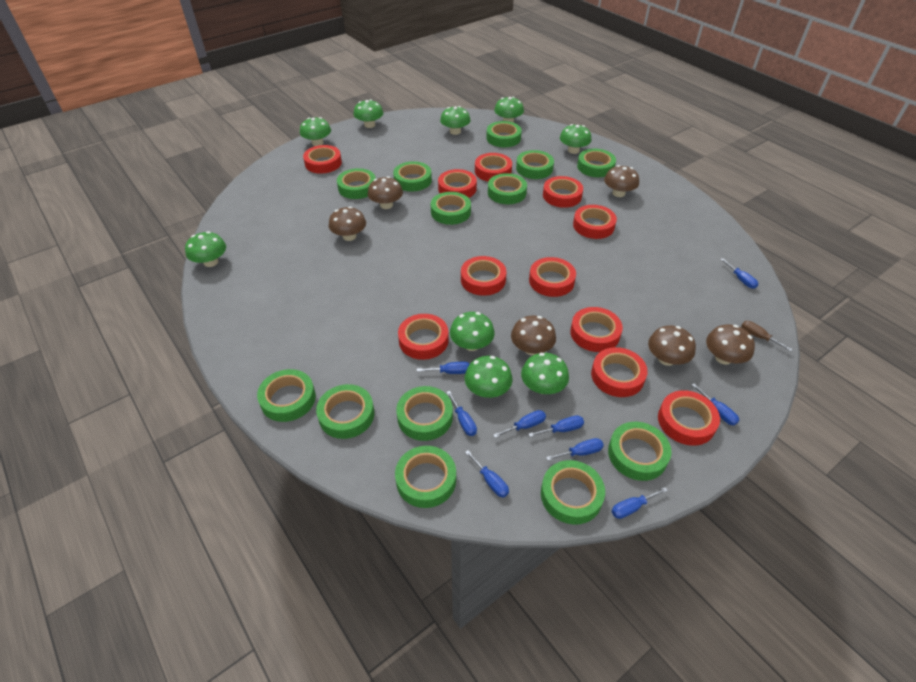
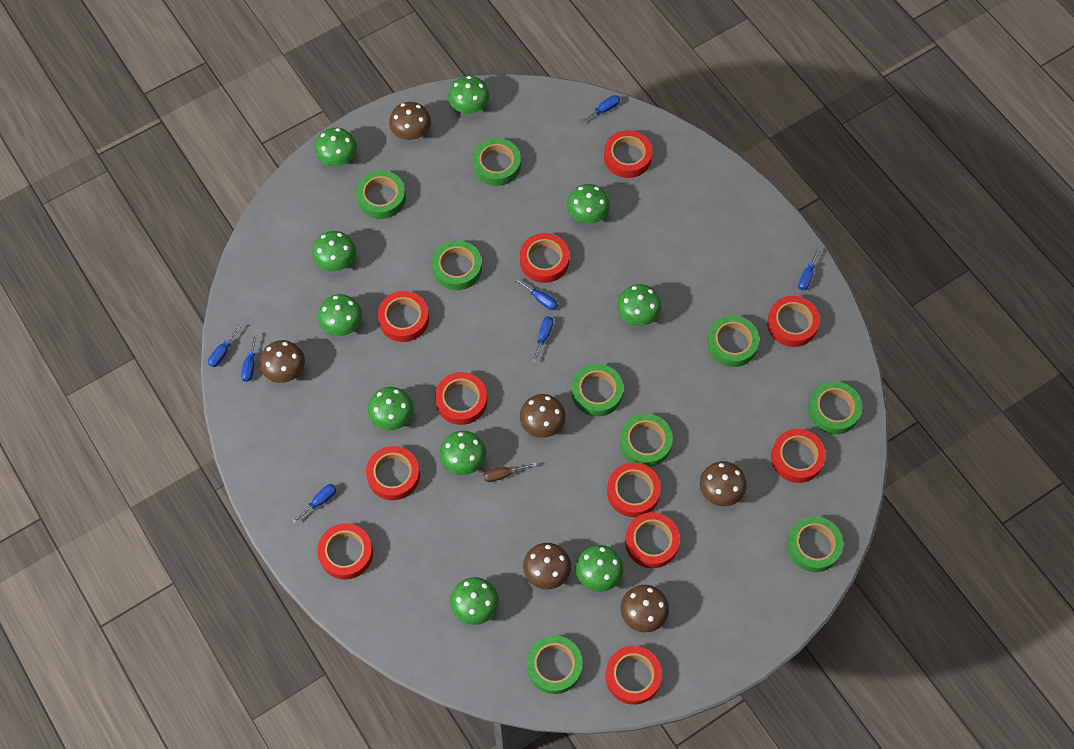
blue screwdriver: [417,361,470,374] [446,391,477,436] [465,450,509,497] [493,410,546,438] [528,415,584,437] [546,438,604,461] [611,487,668,519] [692,384,739,425] [720,258,758,289] = 9 -> [208,324,242,367] [241,333,257,382] [292,484,336,524] [514,278,558,310] [532,316,553,363] [579,95,620,123] [798,247,820,291] = 7
green mushroom: [185,231,226,267] [300,117,331,146] [353,99,383,128] [440,106,470,135] [450,312,495,351] [465,356,512,398] [494,97,524,123] [521,353,569,394] [560,124,591,154] = 9 -> [312,231,356,271] [315,128,357,166] [318,294,362,336] [368,387,414,430] [440,431,486,475] [448,76,490,113] [450,577,499,625] [567,184,610,224] [576,545,624,592] [617,284,662,326] = 10
green tape: [257,369,316,422] [316,384,374,439] [337,168,376,199] [393,161,432,191] [395,446,456,508] [396,386,453,441] [431,192,471,225] [486,121,522,147] [488,173,527,204] [516,150,554,179] [541,460,605,525] [577,149,616,177] [608,422,671,481] = 13 -> [356,171,406,219] [432,240,482,290] [473,138,521,186] [527,635,583,694] [572,364,624,417] [620,414,673,467] [707,316,759,367] [787,516,843,572] [808,381,862,434] = 9

